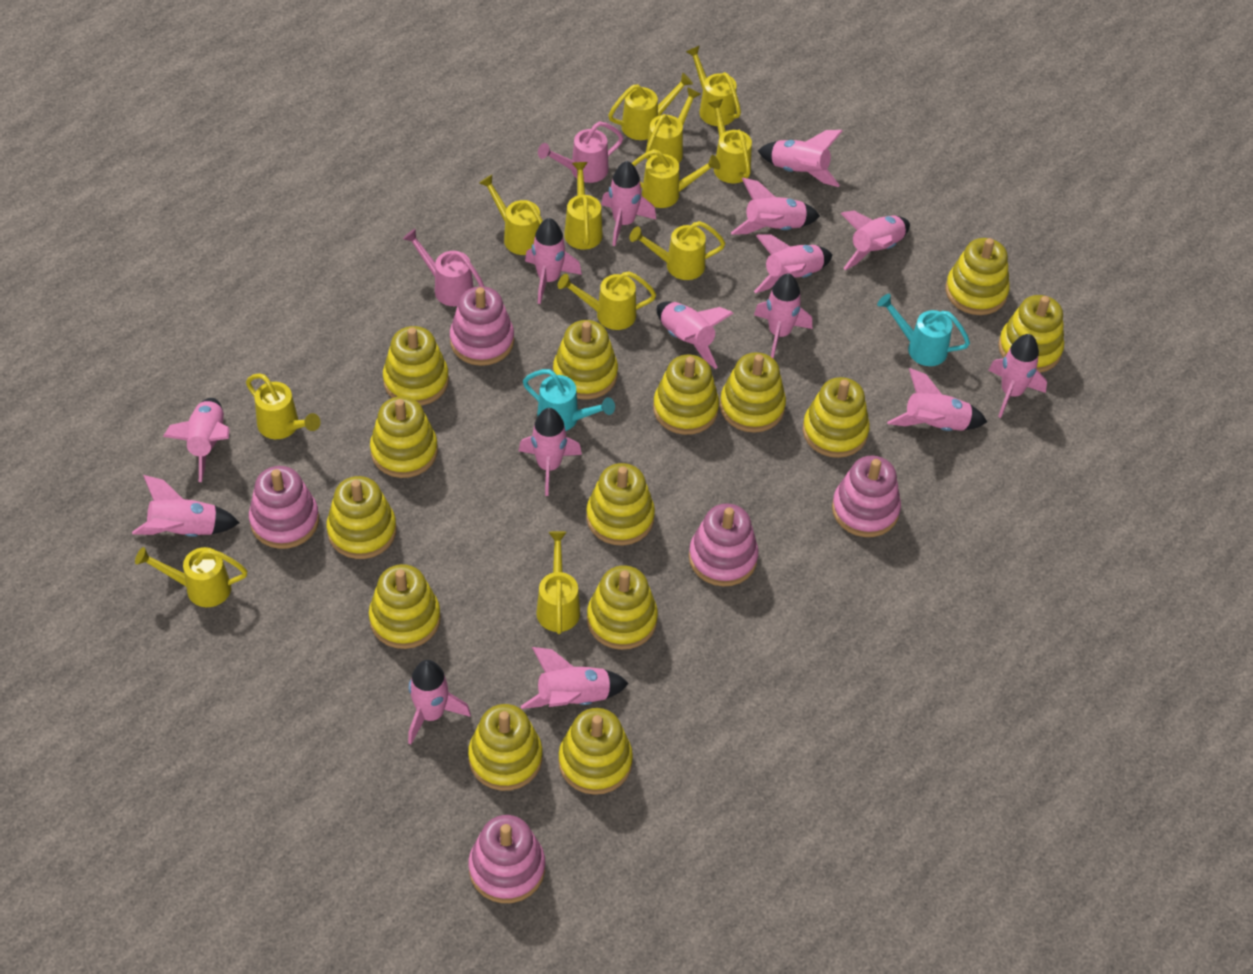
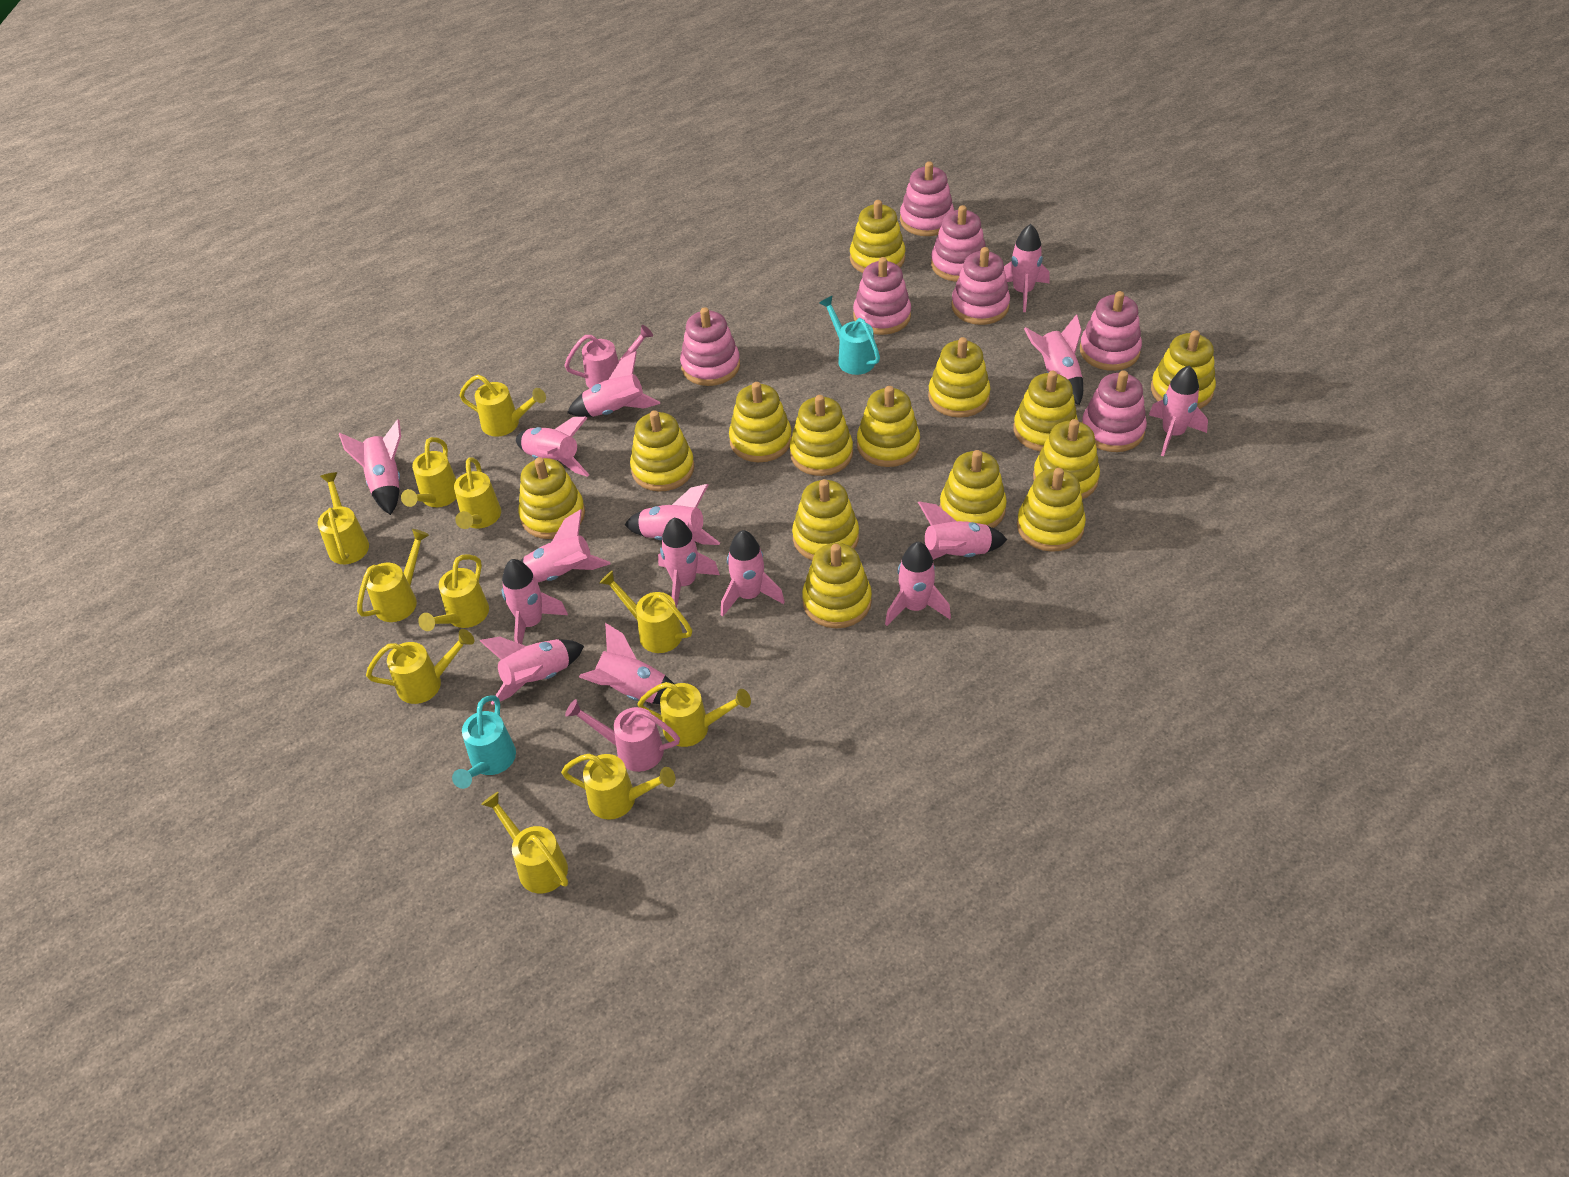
pink stacking toy: [249,466,319,549] [450,286,514,366] [469,815,545,903] [689,504,758,587] [832,456,901,537] = 5 -> [680,307,740,386] [853,257,911,335] [900,162,954,236] [931,205,986,282] [951,247,1010,325] [1080,291,1142,371] [1082,370,1147,452] = 7
yellow watering can: [135,547,247,607] [246,373,321,439] [479,175,543,255] [536,531,580,634] [558,271,656,330] [564,162,603,250] [608,73,693,140] [630,221,725,280] [632,149,720,208] [645,87,701,163] [686,45,741,126] [708,99,752,183] = 12 -> [318,472,369,564] [357,529,429,622] [366,629,474,704] [401,437,457,507] [418,554,489,631] [454,457,501,529] [459,374,546,437] [481,792,568,893] [561,754,676,820] [599,570,692,653] [637,682,751,747] = 11

